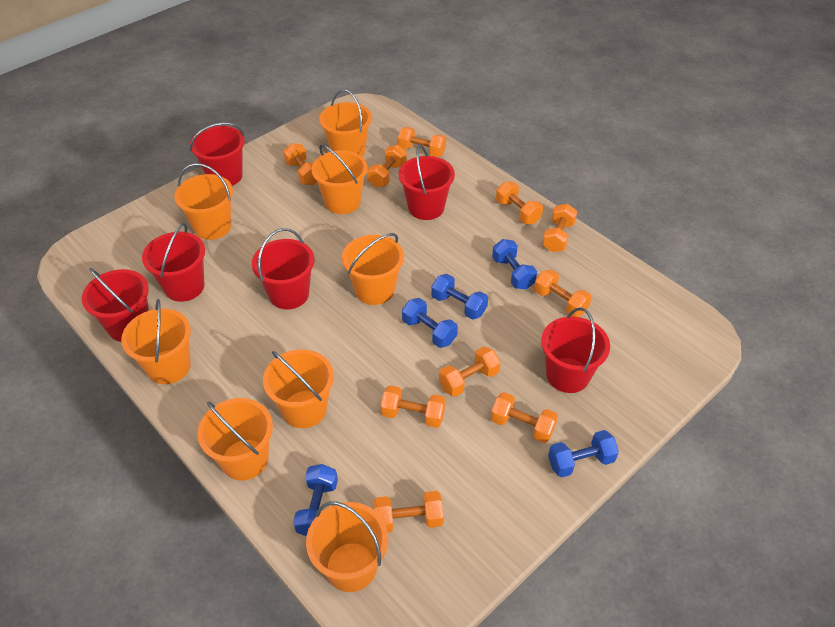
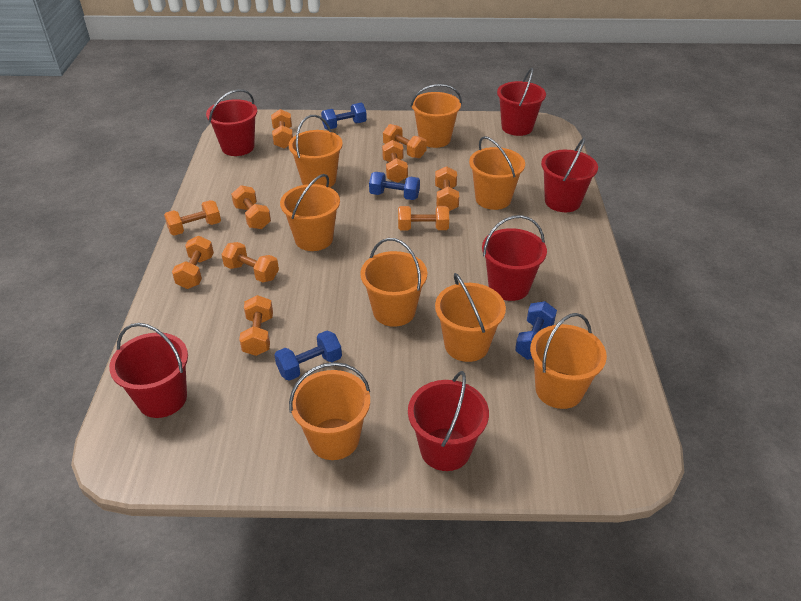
blue dumbbell: [293,464,338,536] [402,298,458,348] [431,274,488,320] [492,239,537,289] [548,430,619,478] = 5 -> [274,331,342,381] [321,103,367,130] [369,172,420,200] [515,301,557,360] = 4

